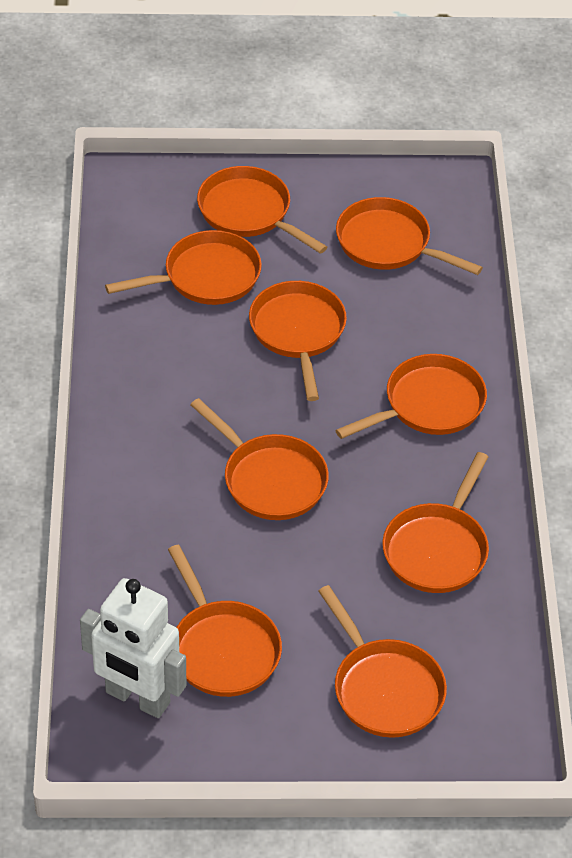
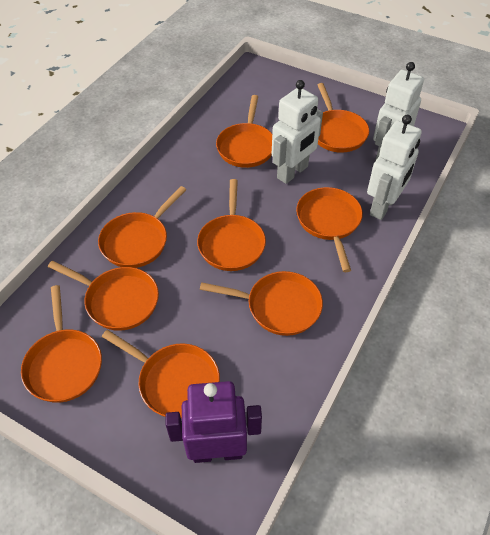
purple robot: none = 0 -> [165,381,262,463] = 1
white robot: [80,578,186,718] = 1 -> [272,80,323,184] [367,115,422,220] [373,62,424,161] = 3

